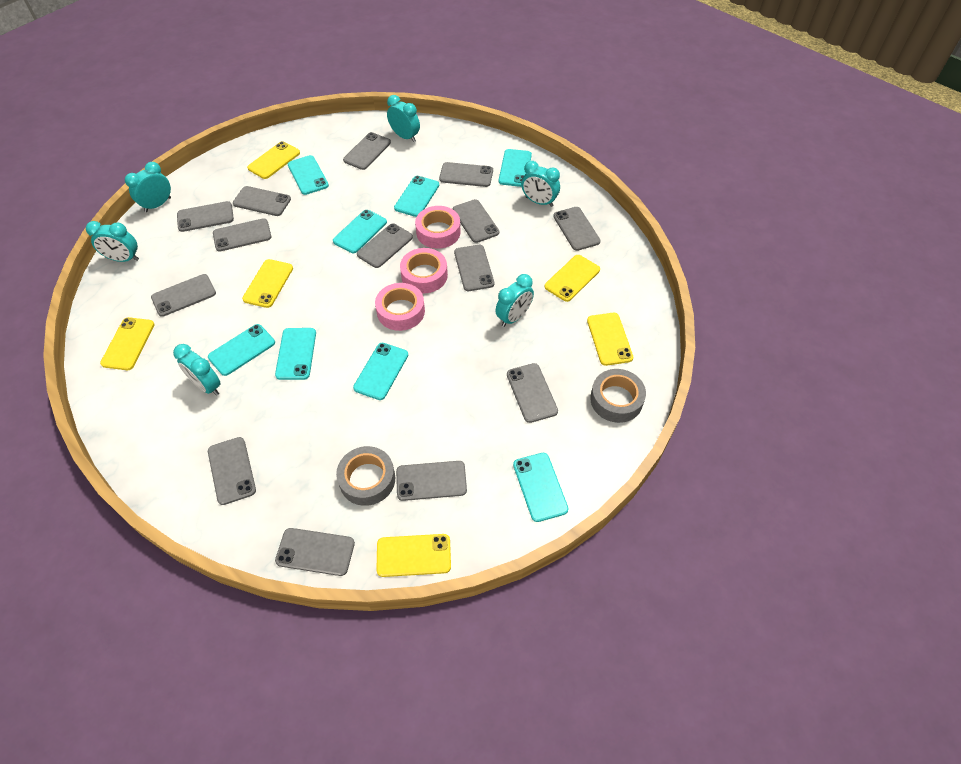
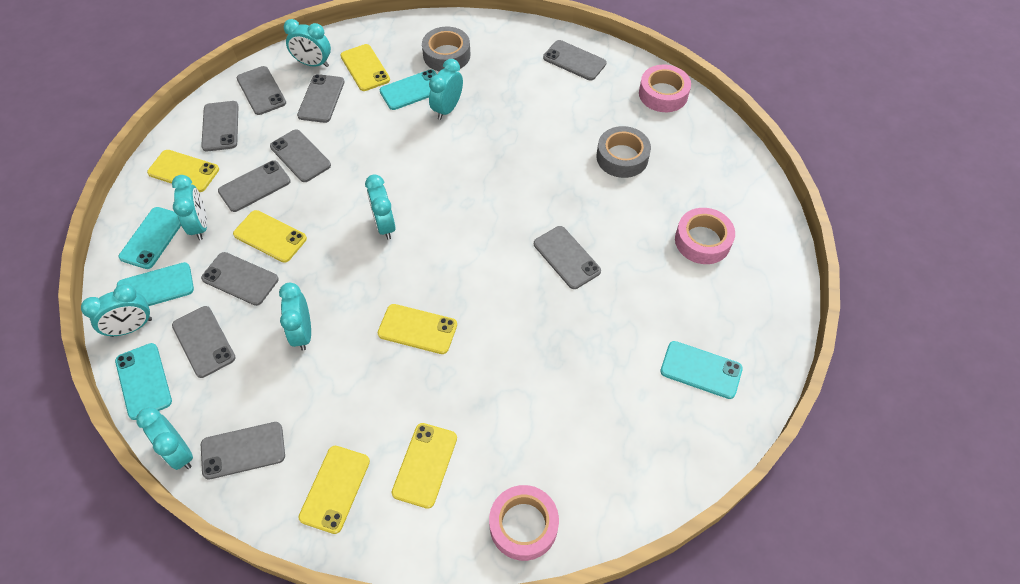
grey phone: [151,274,216,317] [177,201,234,232] [208,437,256,505] [213,218,271,252] [233,186,291,216] [275,528,355,576] [343,132,391,170] [357,224,413,268] [396,461,467,501] [439,162,493,187] [453,199,499,243] [454,245,494,291] [507,363,558,423] [553,207,601,251] = 14 -> [172,306,236,378] [201,101,238,152] [201,252,278,306] [201,422,285,480] [218,160,291,212] [237,66,286,115] [270,129,331,182] [297,74,344,123] [534,226,601,289] [543,40,607,81] = 10
turquoise clock: [86,221,139,262] [125,162,171,212] [173,344,221,396] [387,95,420,142] [495,274,534,327] [521,161,560,207] = 6 -> [81,284,152,337] [136,407,193,470] [172,175,207,240] [279,283,311,351] [284,19,331,67] [365,174,396,240] [429,59,463,120] = 7
turquoise phone: [208,324,275,376] [275,328,316,380] [288,155,329,195] [333,210,387,253] [353,343,408,400] [394,176,439,217] [499,149,532,187] [513,453,568,522] = 8 -> [115,343,172,420] [117,262,194,306] [119,207,181,269] [380,69,437,110] [660,341,743,399] = 5

